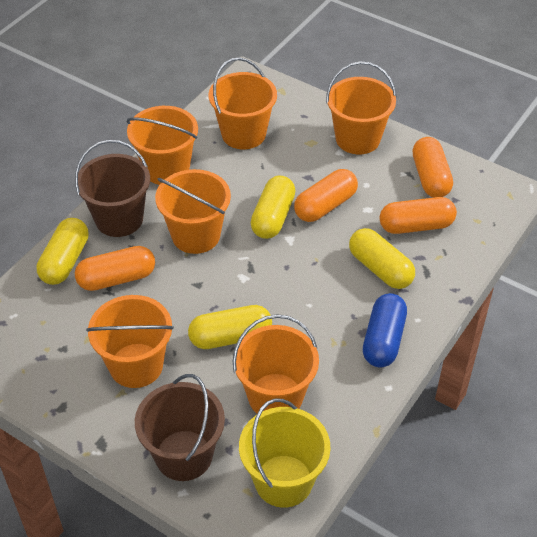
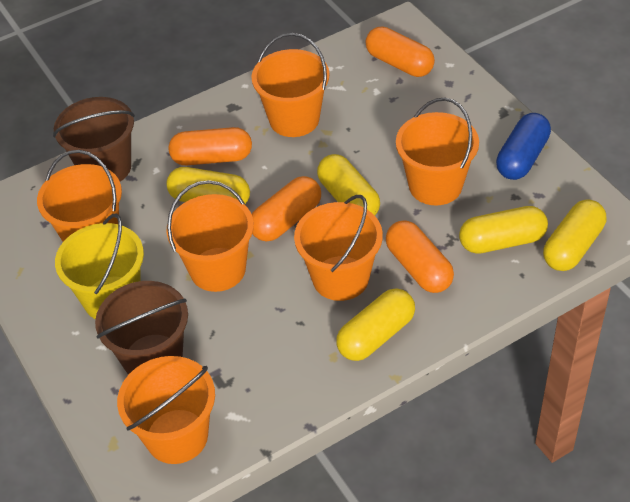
yellow capsule: [36,218,89,285] [188,305,272,349] [251,176,295,239] [349,228,415,289] = 4 -> [166,167,250,204] [317,154,380,215] [336,288,415,361] [459,206,548,254] [543,199,606,271] = 5

